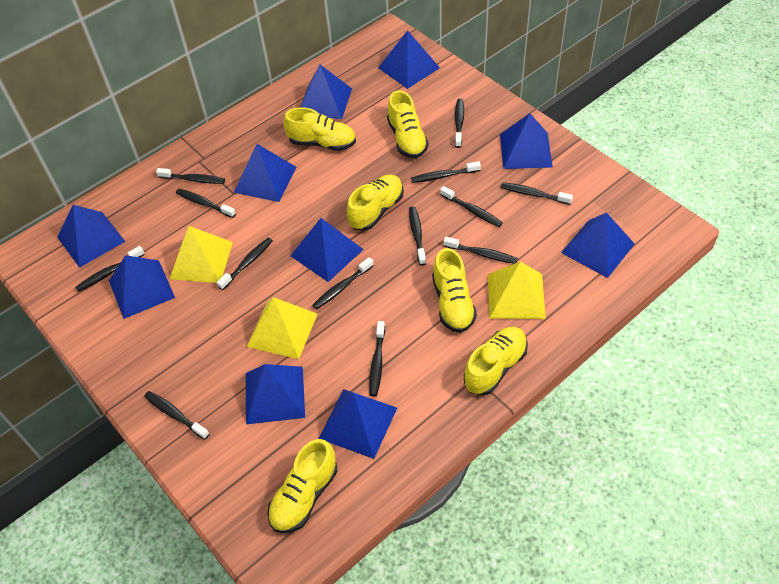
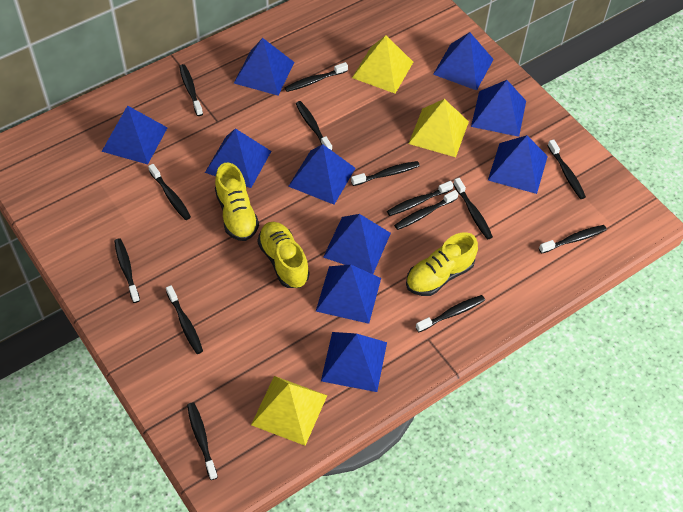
black toothbrush: [75,246,145,292] [144,391,209,440] [156,168,225,184] [176,189,236,218] [217,238,273,290] [312,257,374,310] [369,321,385,396] [409,206,426,266] [411,161,481,183] [440,186,503,227] [444,237,518,264] [455,99,464,148] [501,182,573,205] = 13 -> [114,238,140,303] [148,164,191,220] [166,285,203,354] [179,64,203,116] [187,402,218,480] [284,62,348,92] [296,101,332,150] [351,161,420,186] [387,181,453,216] [394,190,458,230] [416,295,485,332] [453,178,493,240] [539,225,607,254] [548,139,586,199] = 14
yellow shoe: [267,439,338,533] [284,107,356,151] [347,174,404,231] [387,90,429,158] [432,248,477,333] [464,327,528,395] = 6 -> [215,163,259,241] [257,222,310,288] [406,232,478,296] = 3

